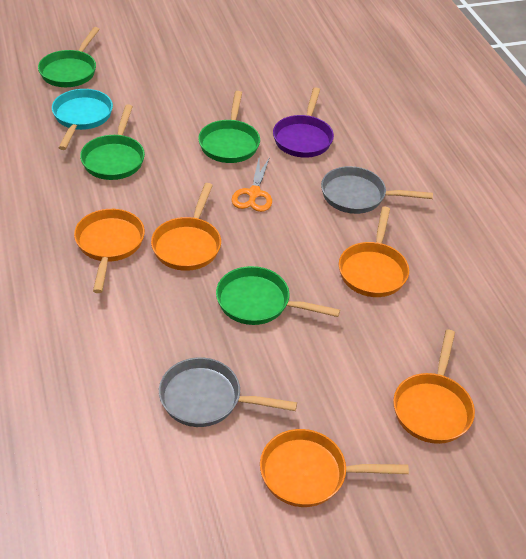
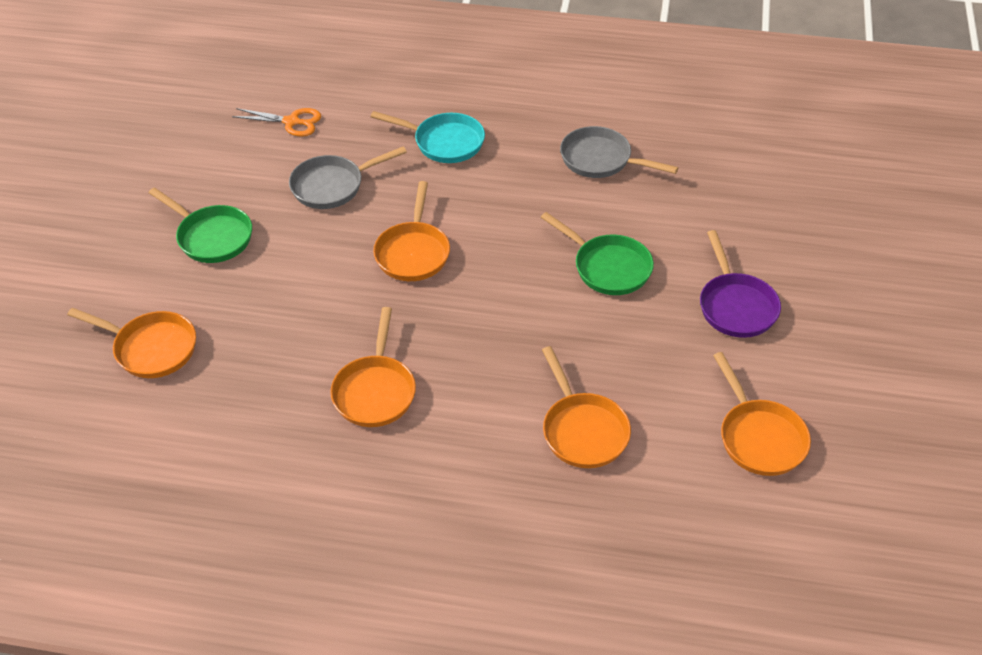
green pan: [38,27,100,87] [80,104,145,180] [198,91,260,163] [216,266,340,325] = 4 -> [149,187,252,263] [541,212,654,295] = 2

